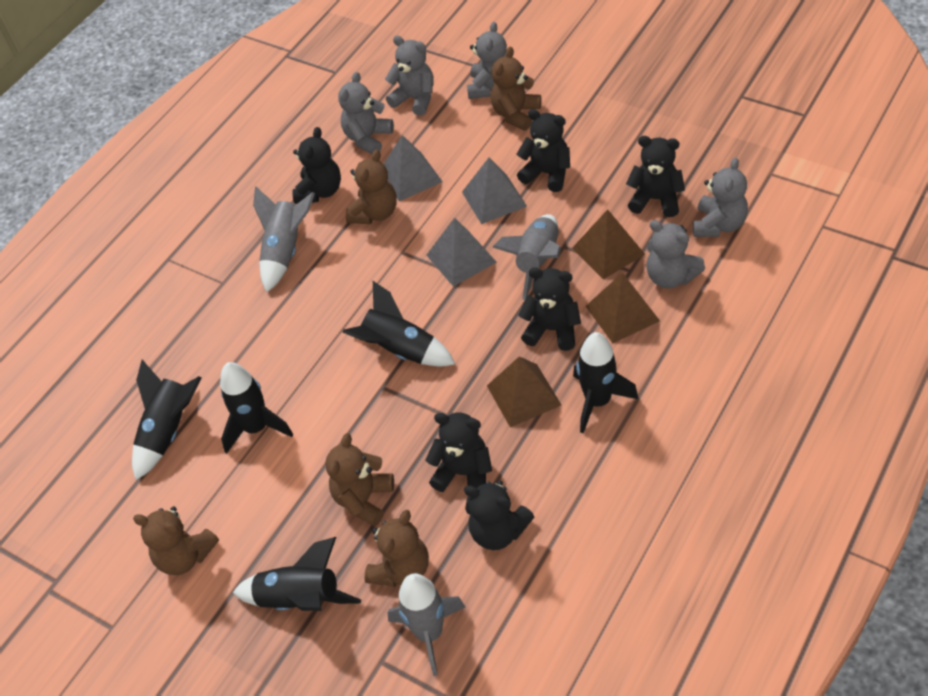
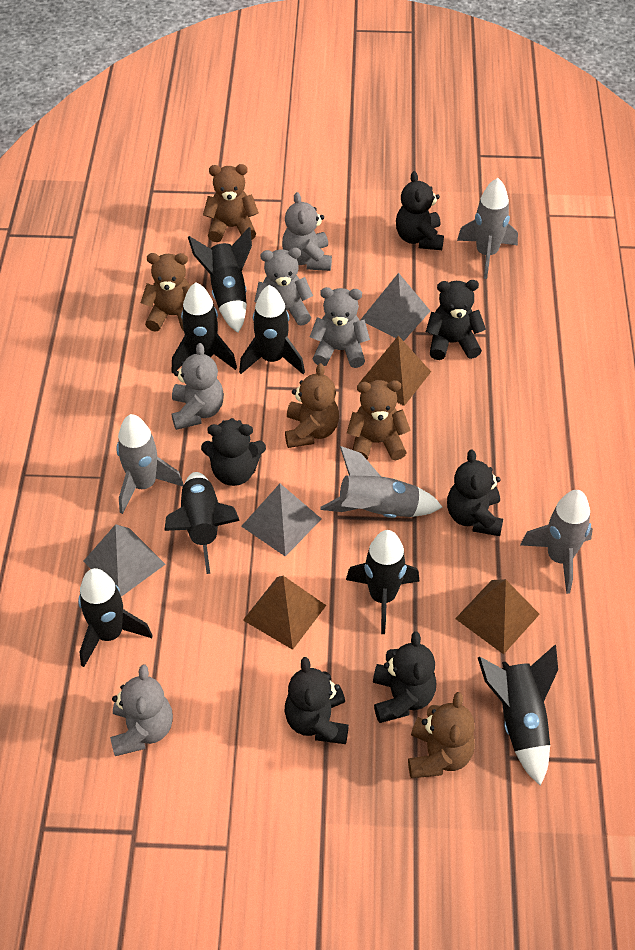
black rocket: [132,360,202,480] [220,362,293,454] [233,537,361,611] [342,281,455,367] [573,332,638,433] = 5 -> [78,568,153,667] [164,472,240,574] [171,283,237,374] [188,227,252,333] [239,285,305,374] [346,530,420,634] [478,645,558,786] = 7
grey rocket: [253,186,315,292] [388,573,466,676] [492,214,561,300] = 3 -> [116,414,183,514] [320,446,442,518] [457,178,518,279] [520,490,593,594] = 4

